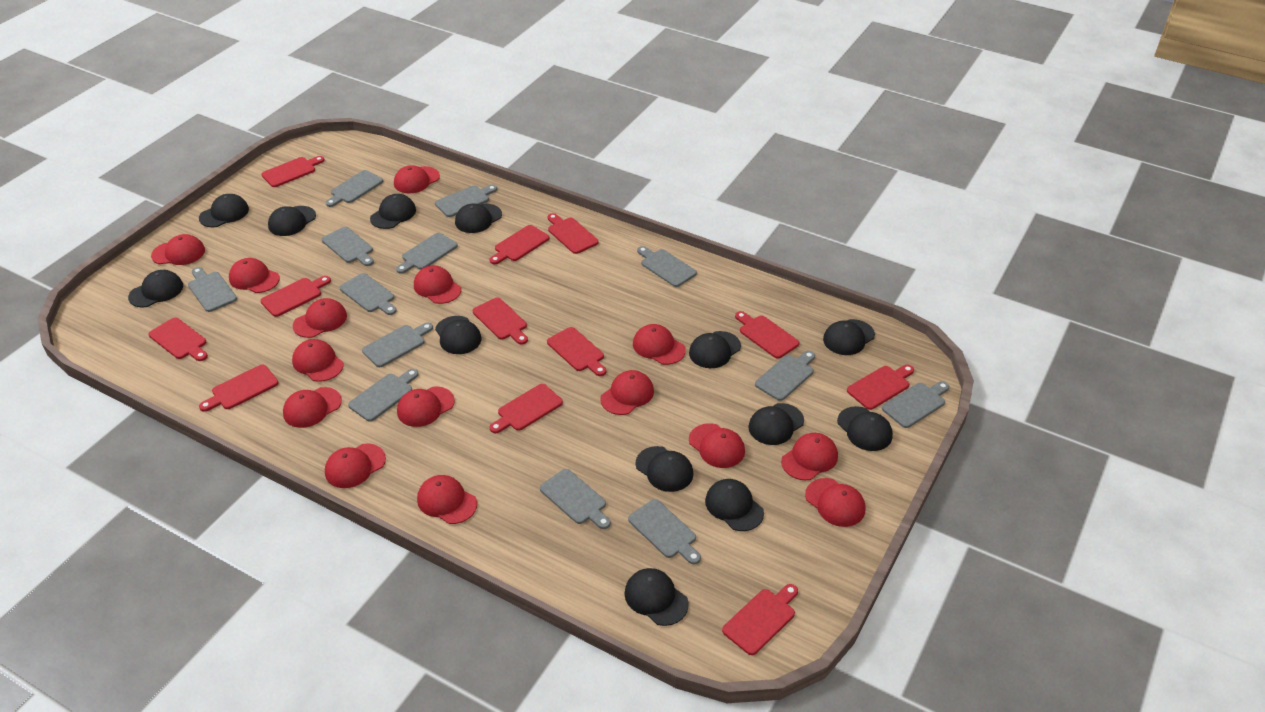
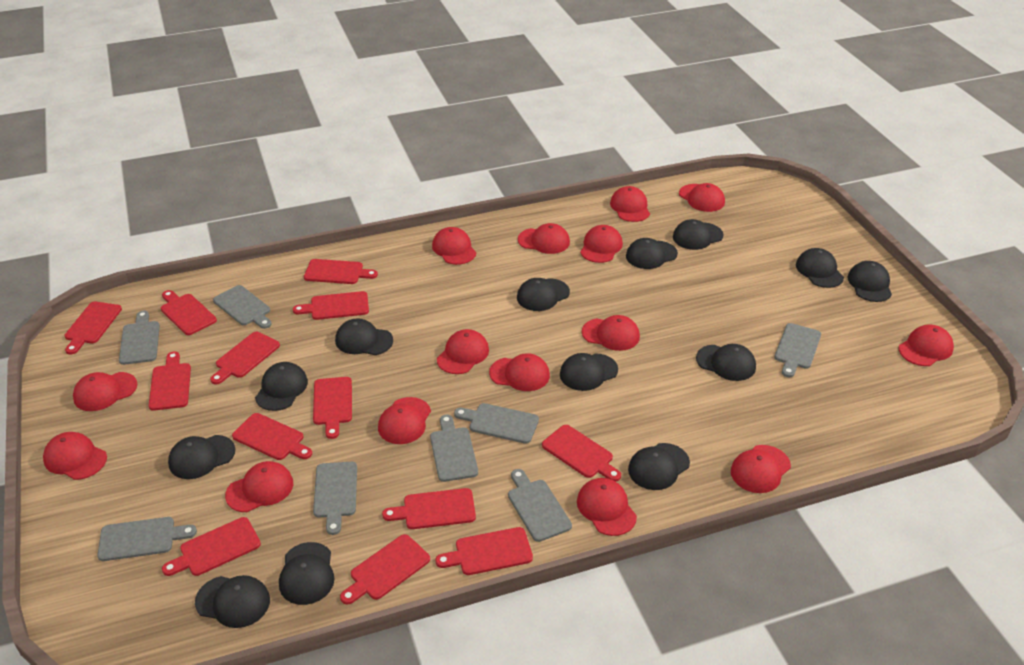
grey cutting board: [188,267,237,312] [322,227,374,266] [325,170,383,207] [339,273,397,315] [348,369,419,421] [362,323,433,367] [396,233,458,274] [435,185,497,217] [540,469,611,529] [628,499,701,564] [637,246,697,287] [755,351,815,401] [882,381,949,428] = 13 -> [97,517,197,561] [119,311,160,365] [213,285,272,329] [313,462,357,535] [430,415,478,482] [454,403,539,444] [508,469,572,542] [774,323,821,378] = 8
red cutting board: [148,318,208,361] [199,365,279,412] [260,276,331,317] [262,156,325,187] [473,297,528,345] [489,225,549,264] [489,384,563,433] [547,327,606,376] [548,213,599,254] [722,584,798,655] [735,311,799,359] [847,365,914,410] = 12 -> [64,301,122,354] [149,352,191,411] [161,290,217,335] [162,517,261,576] [210,332,280,384] [232,413,312,460] [293,291,369,320] [304,259,378,284] [313,377,352,439] [340,534,430,605] [382,488,476,529] [436,527,533,575] [542,425,621,482] = 13

